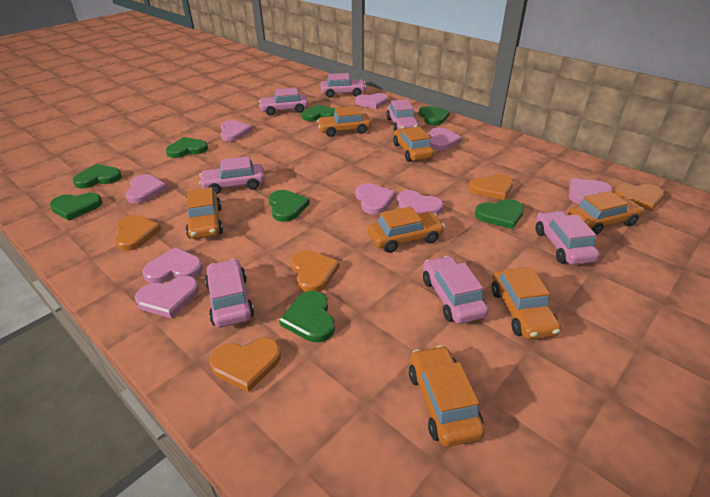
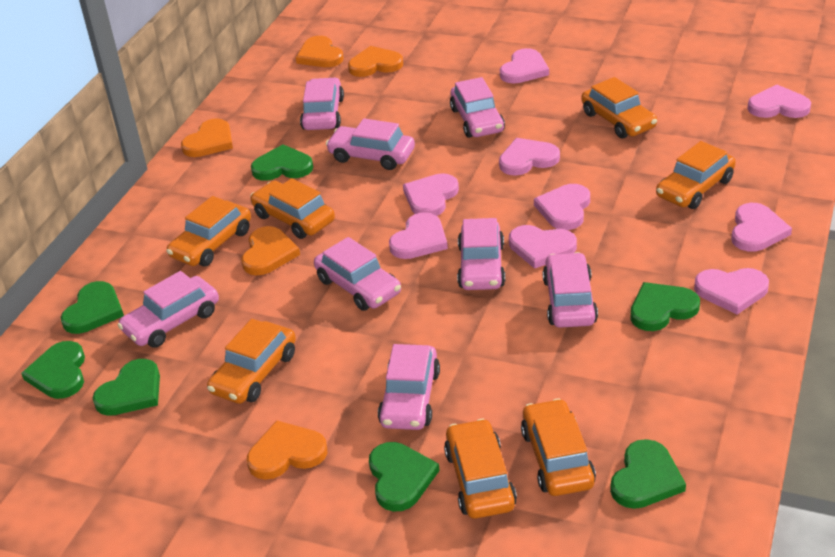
green heart: [50,193,102,221] [73,164,122,188] [166,137,208,158] [269,190,310,222] [279,291,335,342] [302,104,335,121] [419,106,450,125] [475,199,524,229] = 8 -> [21,341,85,399] [61,281,124,334] [93,359,160,416] [251,144,313,181] [369,442,440,512] [610,439,686,509] [630,282,700,331] = 7
pink car: [199,156,265,194] [205,259,254,328] [259,88,308,116] [321,73,366,98] [386,99,419,131] [423,256,489,324] [536,211,600,265] = 7 -> [117,271,219,348] [300,77,344,130] [314,237,401,311] [326,119,415,170] [378,344,440,430] [450,77,505,138] [457,218,505,290] [542,252,598,328] = 8

